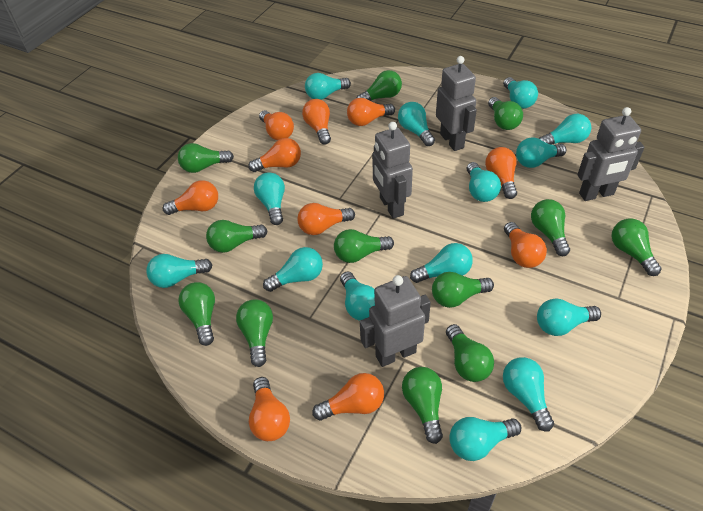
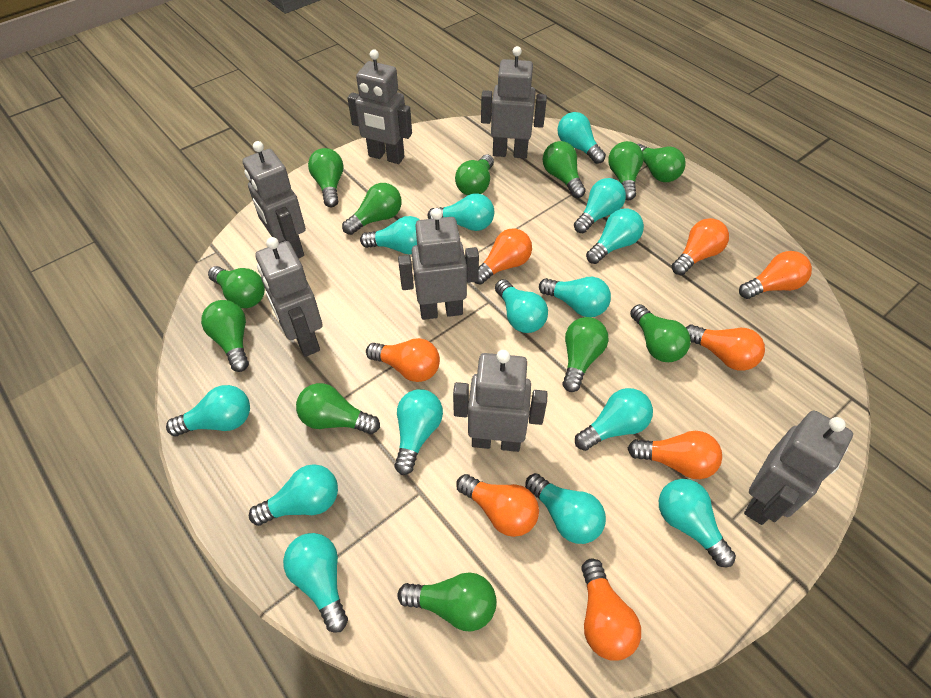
grey robot: [360,275,431,367] [372,122,413,219] [436,56,477,151] [578,107,645,201] = 4 -> [243,141,306,259] [255,237,322,357] [348,50,412,164] [398,208,479,320] [453,350,548,452] [481,46,547,159] [744,411,853,525] = 7
orange light bulb: [163,180,218,215] [248,138,301,172] [249,377,290,441] [259,110,294,140] [297,203,355,235] [302,99,331,144] [312,373,384,421] [347,98,395,126] [485,147,517,199] [504,222,547,268] = 10 -> [366,338,440,382] [456,474,539,537] [474,228,532,285] [581,558,641,661] [628,431,722,479] [672,218,729,275] [686,324,765,371] [739,251,812,299] = 8

